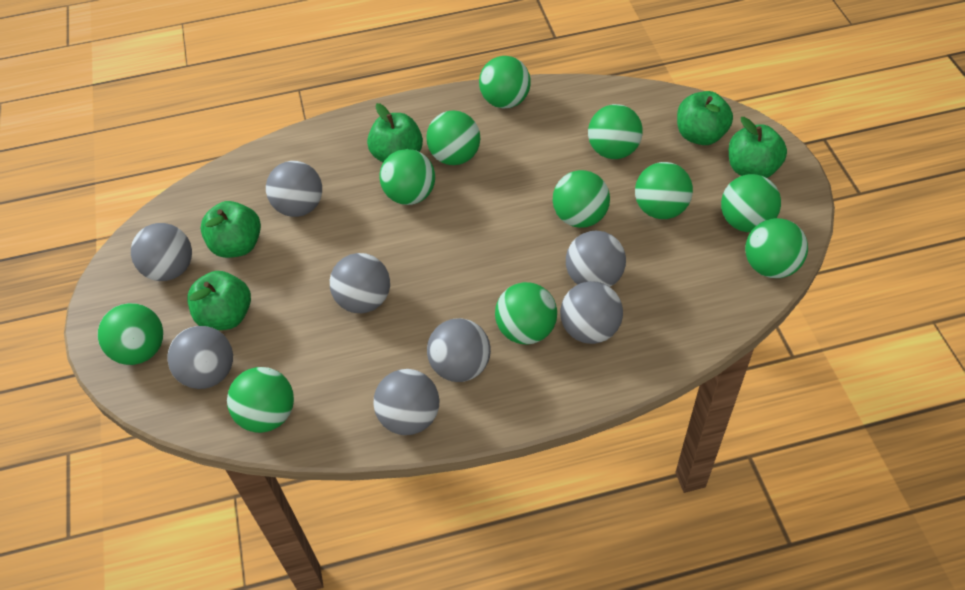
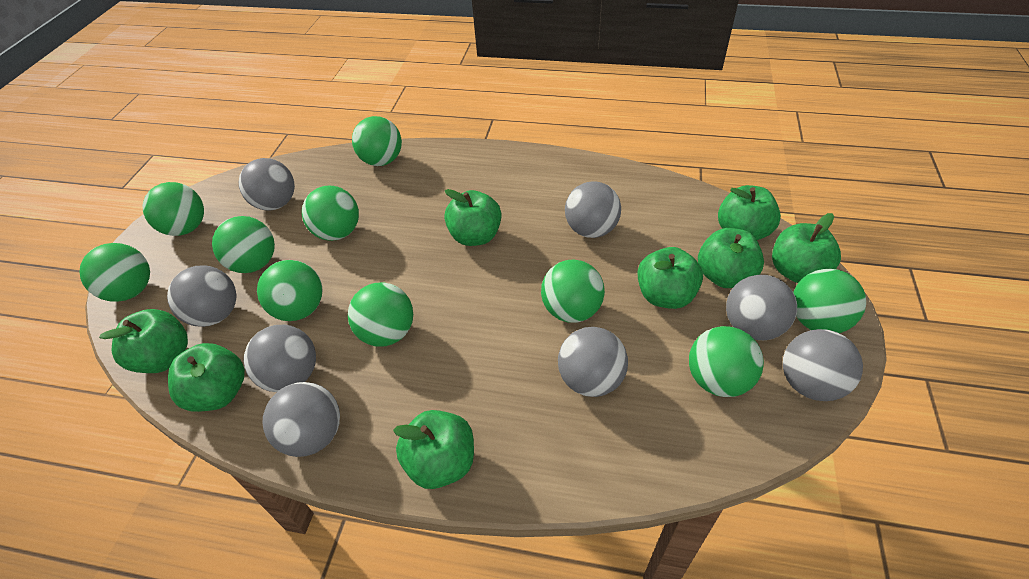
green apple: [187,271,251,330] [200,201,261,258] [367,103,423,162] [677,91,733,145] [729,117,787,178] = 5 -> [99,309,188,373] [168,343,245,412] [393,410,474,489] [444,189,502,246] [637,247,703,309] [698,228,764,288] [718,185,781,240] [772,213,841,283] = 8
green ball: [98,303,163,365] [227,367,294,433] [379,149,435,205] [426,110,480,165] [479,56,531,109] [495,282,557,344] [553,170,610,228] [588,104,643,159] [635,162,693,219] [721,174,781,232] [745,218,808,278] = 11 -> [79,243,150,302] [143,182,204,236] [212,216,275,273] [257,260,323,321] [302,186,359,241] [348,282,413,347] [352,116,402,166] [541,259,605,323] [689,326,764,397] [793,269,866,333] = 10

